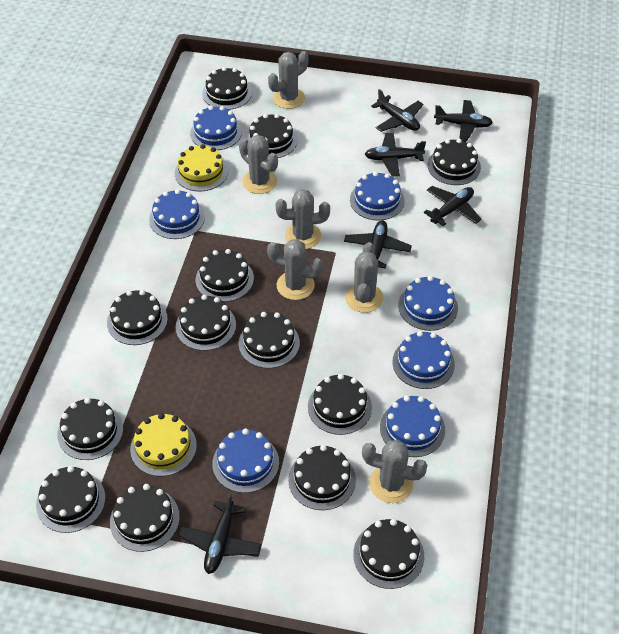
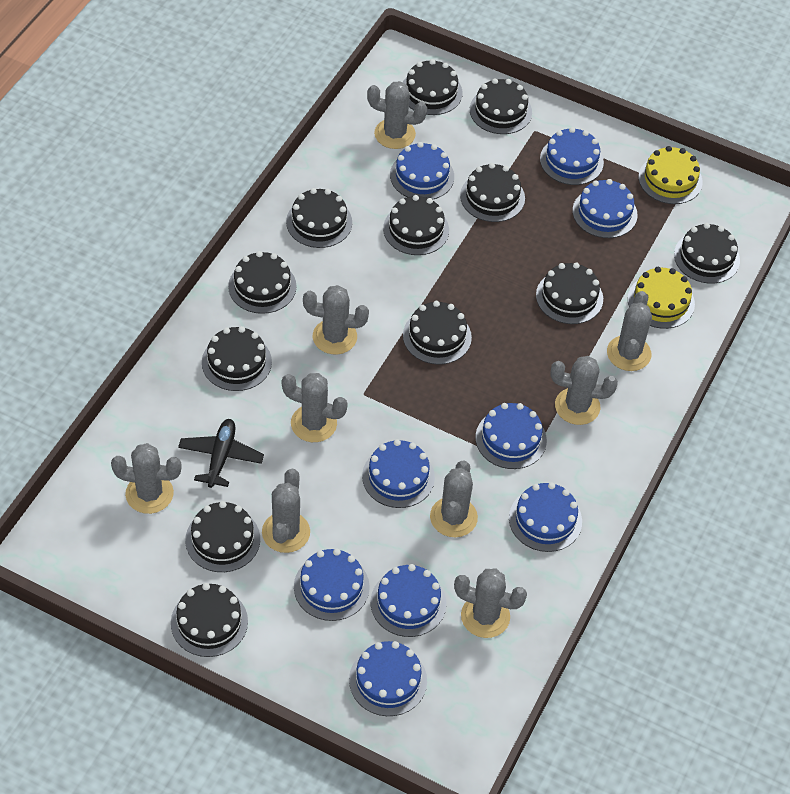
black cake: [36,466,105,533] [57,398,123,460] [107,290,168,345] [110,484,180,552] [176,295,236,351] [196,249,254,302] [202,67,252,110] [238,312,300,368] [246,114,297,158] [288,445,356,510] [308,374,372,435] [353,519,424,589] [428,139,481,185] = 13 -> [171,583,248,657] [185,501,260,572] [202,326,272,391] [228,251,296,314] [286,188,352,248] [383,195,449,255] [402,59,462,115] [403,301,472,365] [460,163,525,222] [470,78,532,134] [536,262,603,324] [674,223,740,284] = 12
black plane: [178,493,261,574] [344,220,412,269] [365,132,426,176] [371,89,423,132] [424,186,482,226] [434,100,493,142] = 6 -> [178,419,264,488] = 1
blue cake: [149,189,205,239] [190,106,242,150] [212,428,279,493] [350,172,405,221] [380,396,445,457] [392,331,455,389] [398,276,458,331] = 7 -> [294,549,370,621] [349,641,427,716] [362,439,435,508] [371,564,446,637] [390,142,454,200] [476,403,547,469] [509,482,582,552] [540,127,604,185] [572,179,638,238] = 9
grey cactus: [239,135,278,194] [267,239,323,300] [268,51,308,109] [275,189,330,249] [345,242,383,313] [362,440,427,503] = 6 -> [111,443,182,514] [262,469,310,553] [282,373,348,442] [303,285,369,355] [367,81,427,149] [430,460,478,537] [454,568,527,638] [550,356,618,425] [607,291,652,371] = 9

